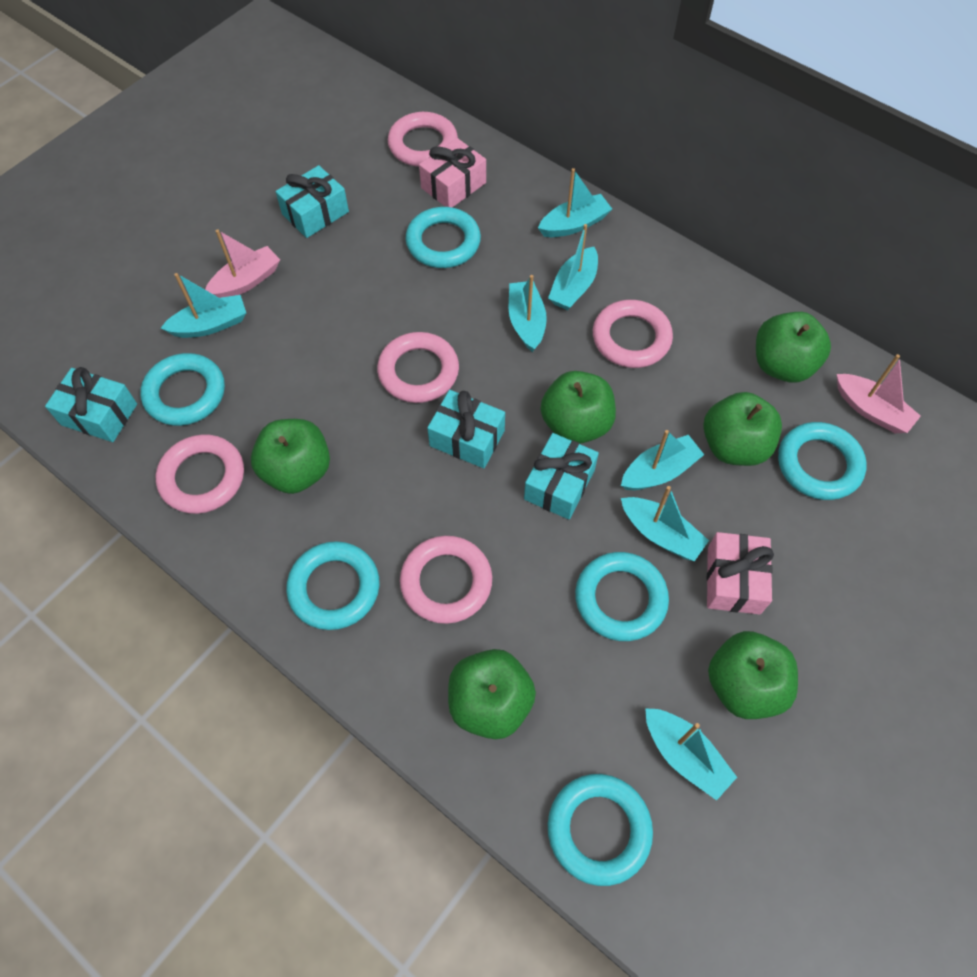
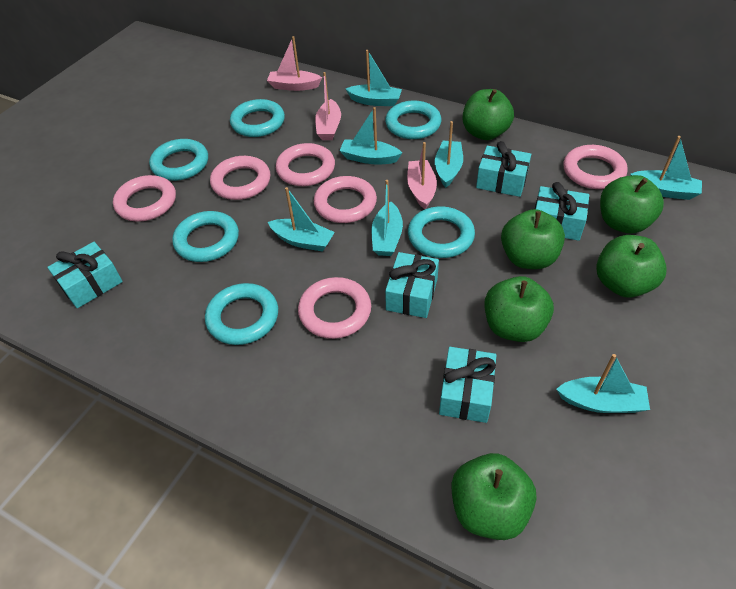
pink boat: [205,229,280,298] [837,354,921,433] = 2 -> [267,36,322,91] [315,72,341,140] [407,142,437,209] = 3
pink gift: [419,138,486,207] [707,532,774,615] = 2 -> none = 0
pink ring: [156,434,244,514] [377,332,459,403] [388,112,458,167] [400,536,492,624] [593,300,673,368] = 5 -> [113,175,176,222] [210,156,271,200] [276,143,335,186] [298,277,371,339] [314,176,377,223] [564,145,628,189] = 6
turquoise gift: [45,367,137,442] [276,165,349,238] [427,390,505,468] [524,433,599,520] = 4 -> [47,242,123,308] [385,252,439,318] [439,347,497,423] [476,141,531,197] [535,182,589,241] = 5

